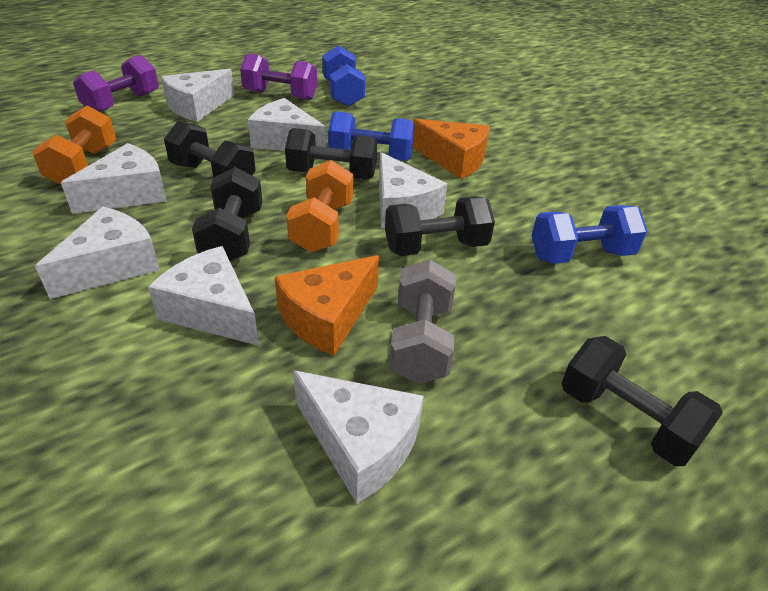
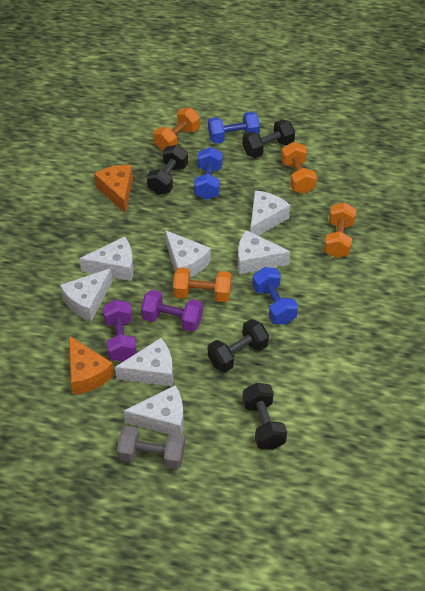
black dumbbell: [164,121,256,179] [192,167,262,262] [285,128,377,179] [385,196,495,256] [562,336,723,466] = 5 -> [147,145,188,195] [208,319,269,372] [242,119,295,158] [242,383,287,450] = 4
orange dumbbell: [32,105,116,184] [286,160,353,253] = 2 -> [154,108,200,151] [173,268,231,302] [281,142,317,194] [324,202,357,258] = 4

